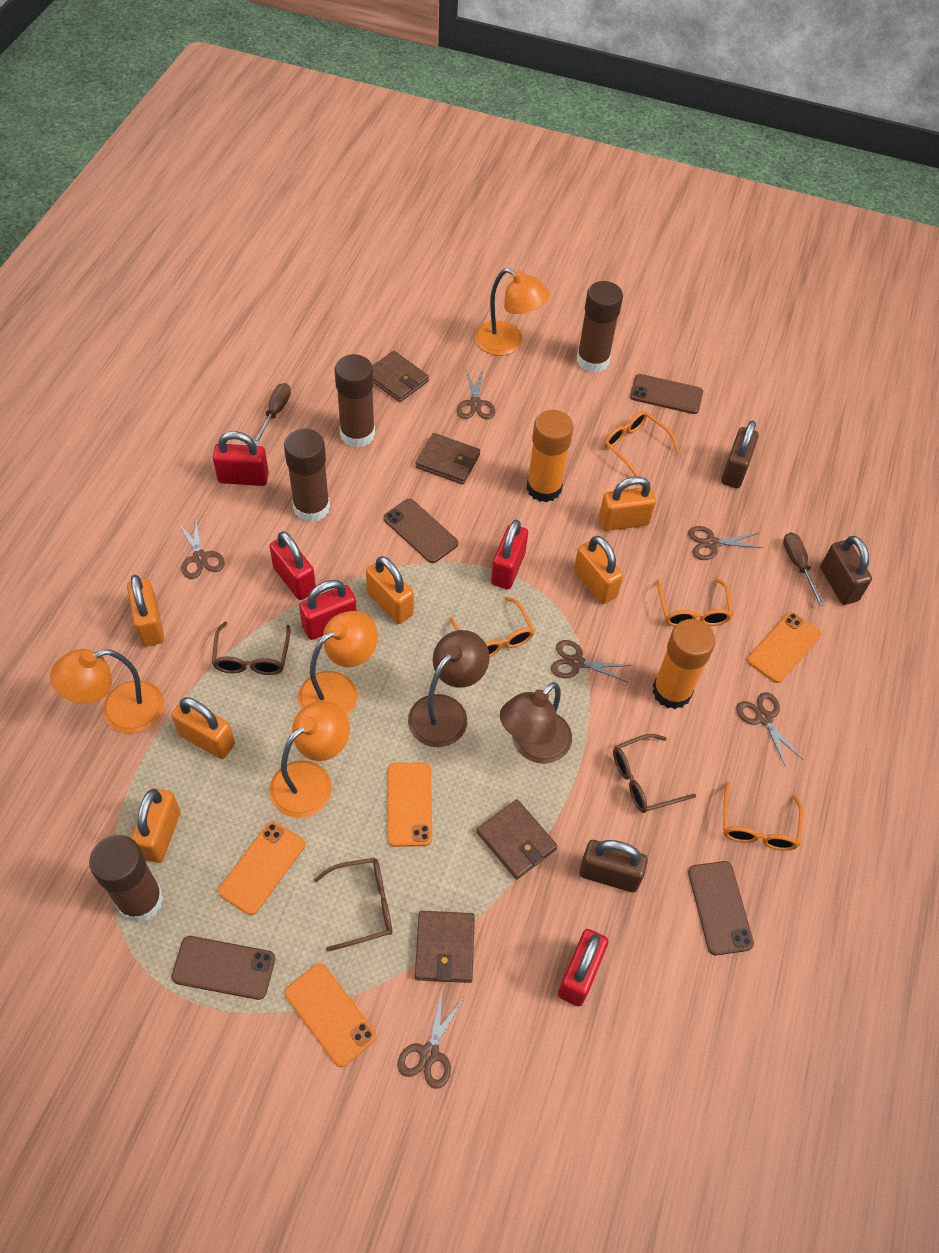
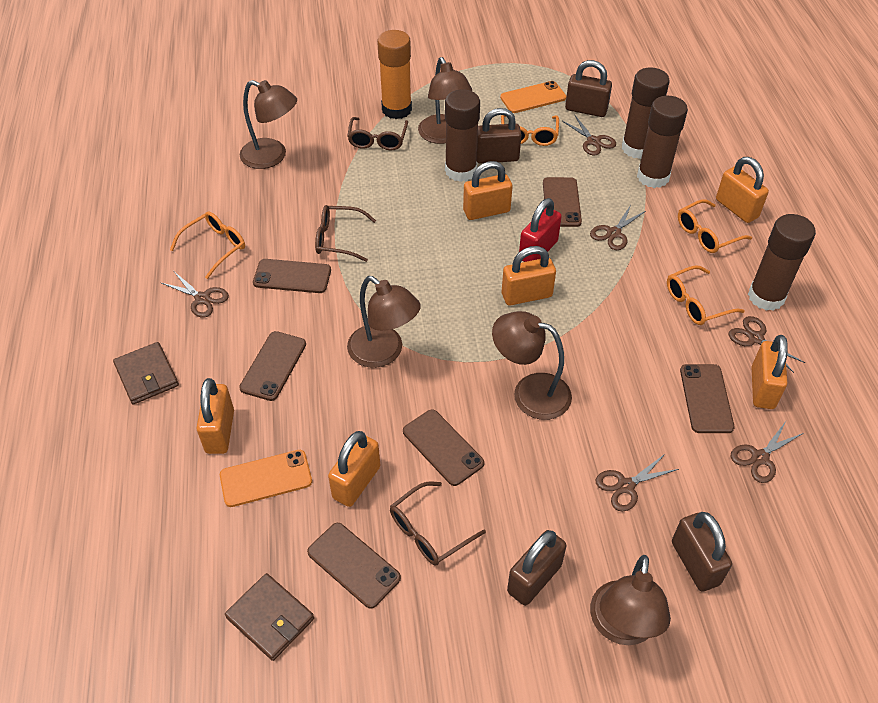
brown lamp: [408,630,490,747] [500,682,572,764] = 2 -> [240,80,297,169] [347,276,421,368] [418,57,472,144] [492,311,572,420] [590,555,671,645] = 5
brown padlock: [579,840,648,892] [721,421,759,488] [820,536,872,605] = 3 -> [477,108,522,163] [507,530,567,606] [565,60,612,117] [672,512,732,592] = 4
brown phone: [171,936,275,1000] [384,499,458,563] [630,374,703,414] [688,861,754,955] = 4 -> [239,331,306,401] [253,259,331,293] [307,523,401,609] [403,409,484,486] [543,177,582,227] [680,364,734,433] = 6
brown screwdriver: [254,383,291,445] [783,532,825,606] = 2 -> none = 0
brown wallet: [372,351,429,402] [415,911,475,983] [416,433,480,484] [477,799,557,880] = 4 -> [113,342,179,405] [225,573,314,661] = 2
orange glue stick: [526,410,573,502] [652,619,716,709] = 2 -> [377,30,412,119] = 1
orange lamp: [50,649,164,733] [269,701,350,818] [298,611,378,715] [475,268,550,356] = 4 -> none = 0
orange phone: [218,821,305,915] [285,963,377,1067] [387,763,432,847] [747,612,821,683] = 4 -> [220,450,312,507] [500,81,566,113] = 2
red padlock: [213,431,269,486] [269,531,316,600] [299,580,357,640] [491,520,528,589] [558,929,608,1006] = 5 -> [519,198,562,262] = 1

